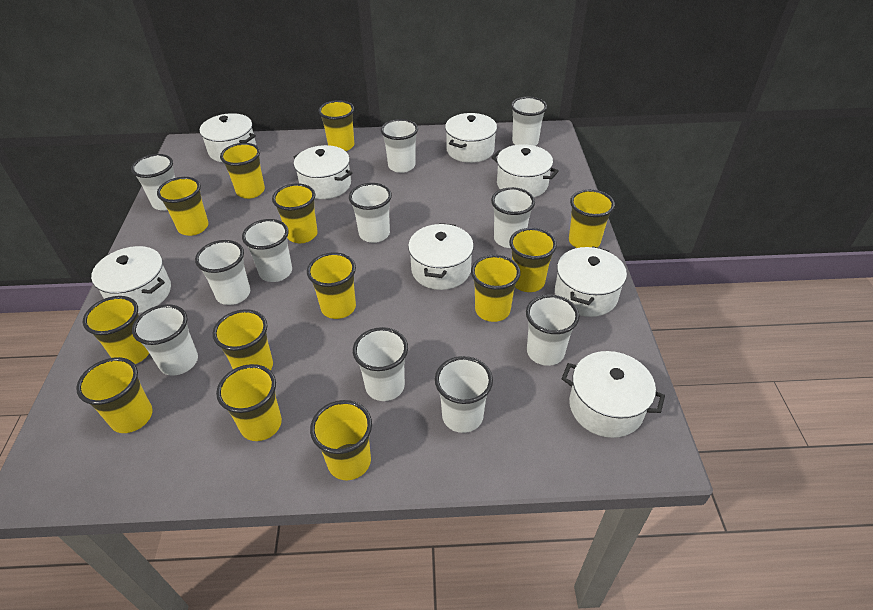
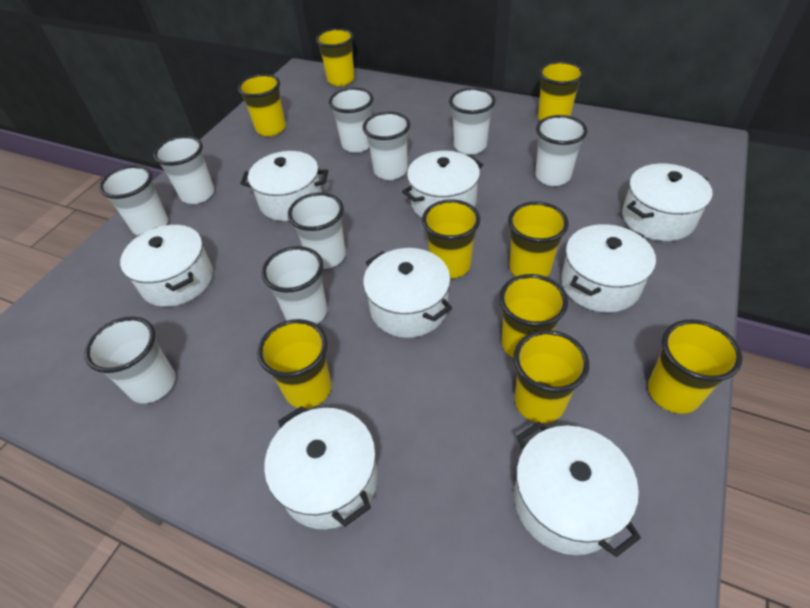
white cup: [131,154,175,211] [132,304,198,376] [195,240,250,305] [242,219,292,282] [349,183,392,243] [353,327,408,401] [381,119,418,173] [435,356,493,433] [491,187,535,248] [511,97,547,146] [526,295,579,366] = 11 -> [84,316,176,403] [99,165,168,235] [153,136,214,204] [261,246,328,324] [288,193,346,269] [329,88,373,153] [363,112,410,180] [449,88,495,155] [535,115,587,186] = 9
yellow cup: [76,357,153,433] [83,296,149,364] [157,177,209,236] [213,309,273,371] [216,364,282,441] [220,143,265,199] [272,183,318,243] [307,252,356,319] [310,400,372,480] [318,100,354,151] [471,255,520,322] [509,228,557,292] [569,189,615,248] = 13 -> [238,74,286,136] [257,319,332,408] [316,28,355,86] [422,199,480,278] [499,274,568,358] [508,201,569,277] [513,330,589,423] [538,61,584,121] [648,319,742,414] = 9

